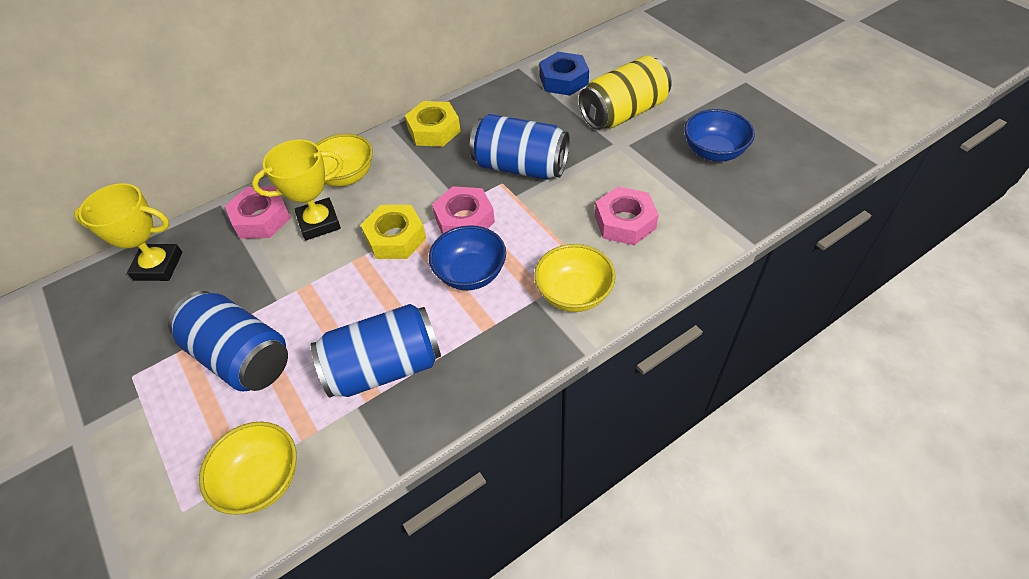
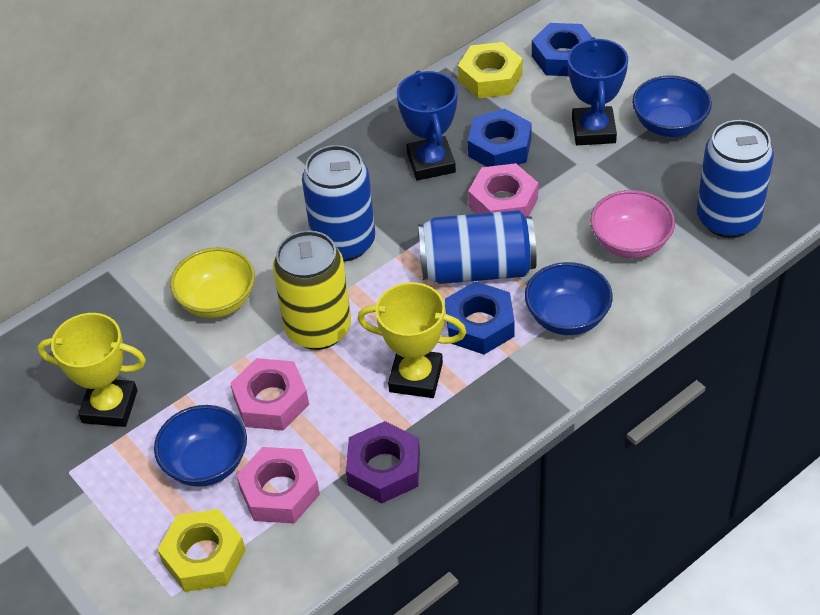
blue bowl: [429,225,506,290] [685,109,755,162] = 2 -> [154,405,247,487] [525,262,613,335] [632,75,712,137] = 3
blue nut: [539,52,589,96] = 1 -> [445,281,515,354] [468,109,532,167] [532,23,592,76] = 3
blue trophy: none = 0 -> [396,70,458,180] [568,37,628,145] = 2
pink bowl: none = 0 -> [590,190,675,259] = 1
purple nut: none = 0 -> [346,421,420,503] = 1
yellow bowl: [199,422,297,515] [316,134,373,187] [534,244,616,312] = 3 -> [170,247,255,318] = 1

